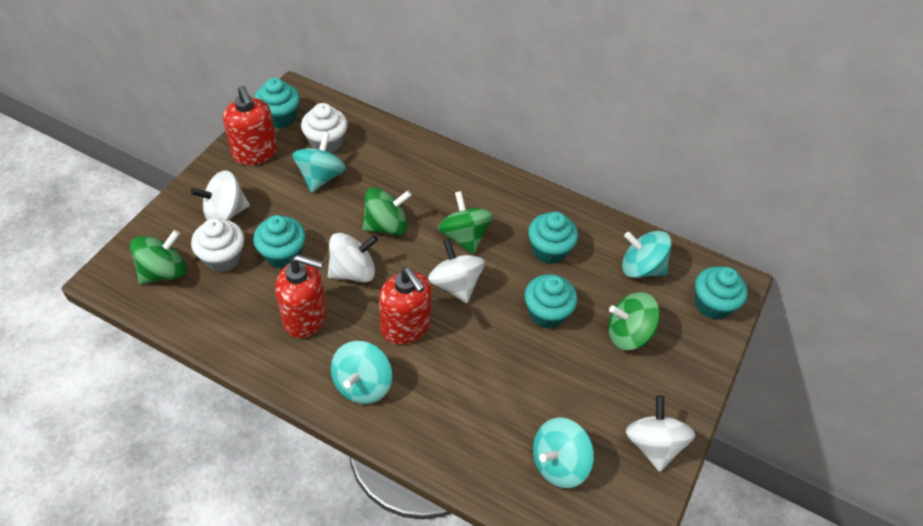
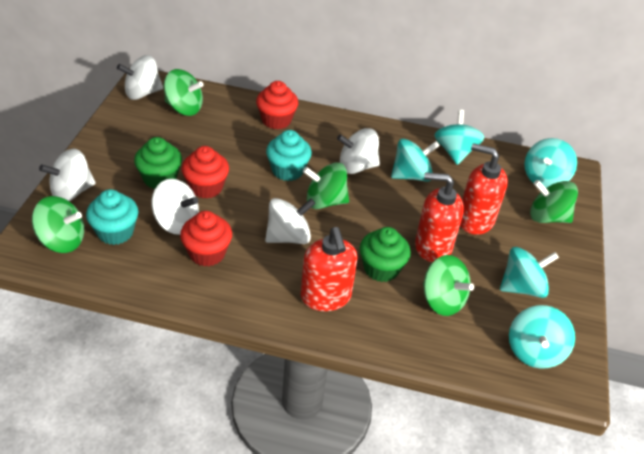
green cupcake: none = 0 -> [134,137,182,189] [360,227,411,282] = 2
green spinning top: [130,230,186,284] [362,187,412,235] [438,191,493,254] [608,292,660,350] = 4 -> [32,196,84,253] [164,69,204,116] [303,162,349,209] [423,255,474,316] [530,180,578,223] = 5
red cupcake: none = 0 -> [180,211,232,266] [181,146,229,199] [256,81,298,129] = 3
turquoise cupcake: [253,215,306,269] [254,78,300,128] [524,274,578,329] [528,212,578,264] [695,266,748,319] = 5 -> [86,189,139,245] [266,130,312,181] = 2
turquoise spinning top: [292,132,346,193] [331,341,392,404] [533,417,594,488] [622,231,672,278] = 4 -> [391,138,440,182] [434,110,485,165] [500,247,559,298] [509,305,575,369] [524,138,577,188] = 5
white cupcake: [191,218,244,272] [301,103,348,153] = 2 -> none = 0
white spinning top: [190,170,250,220] [328,233,378,282] [428,239,485,303] [625,396,695,472] = 4 -> [39,148,96,201] [117,55,163,100] [151,179,199,235] [265,198,315,244] [337,128,380,174] = 5

